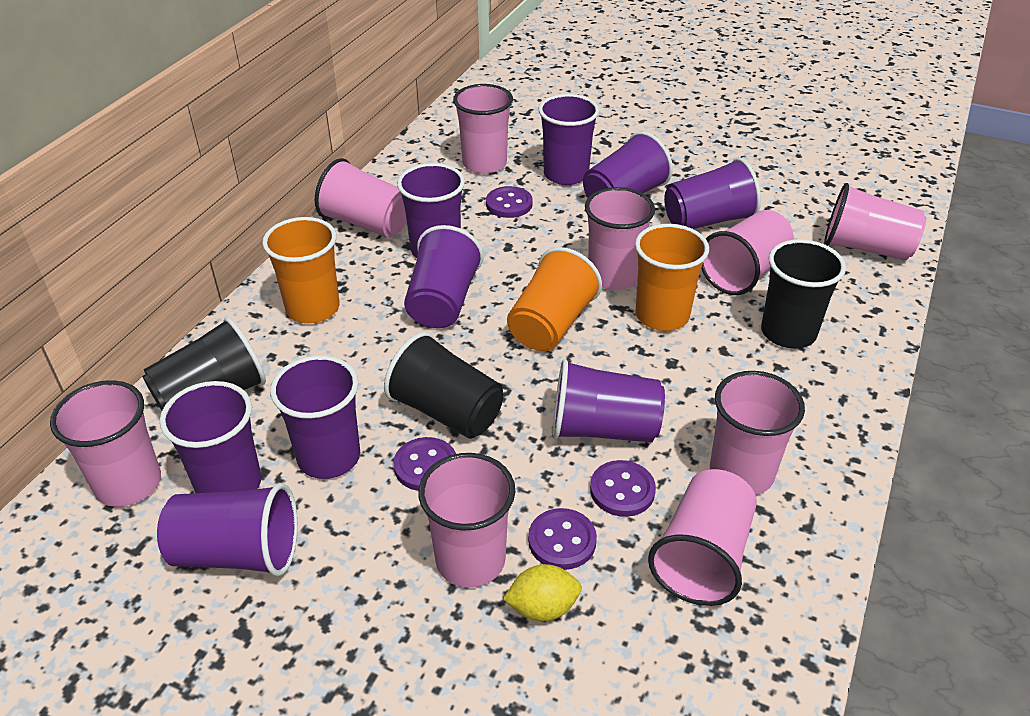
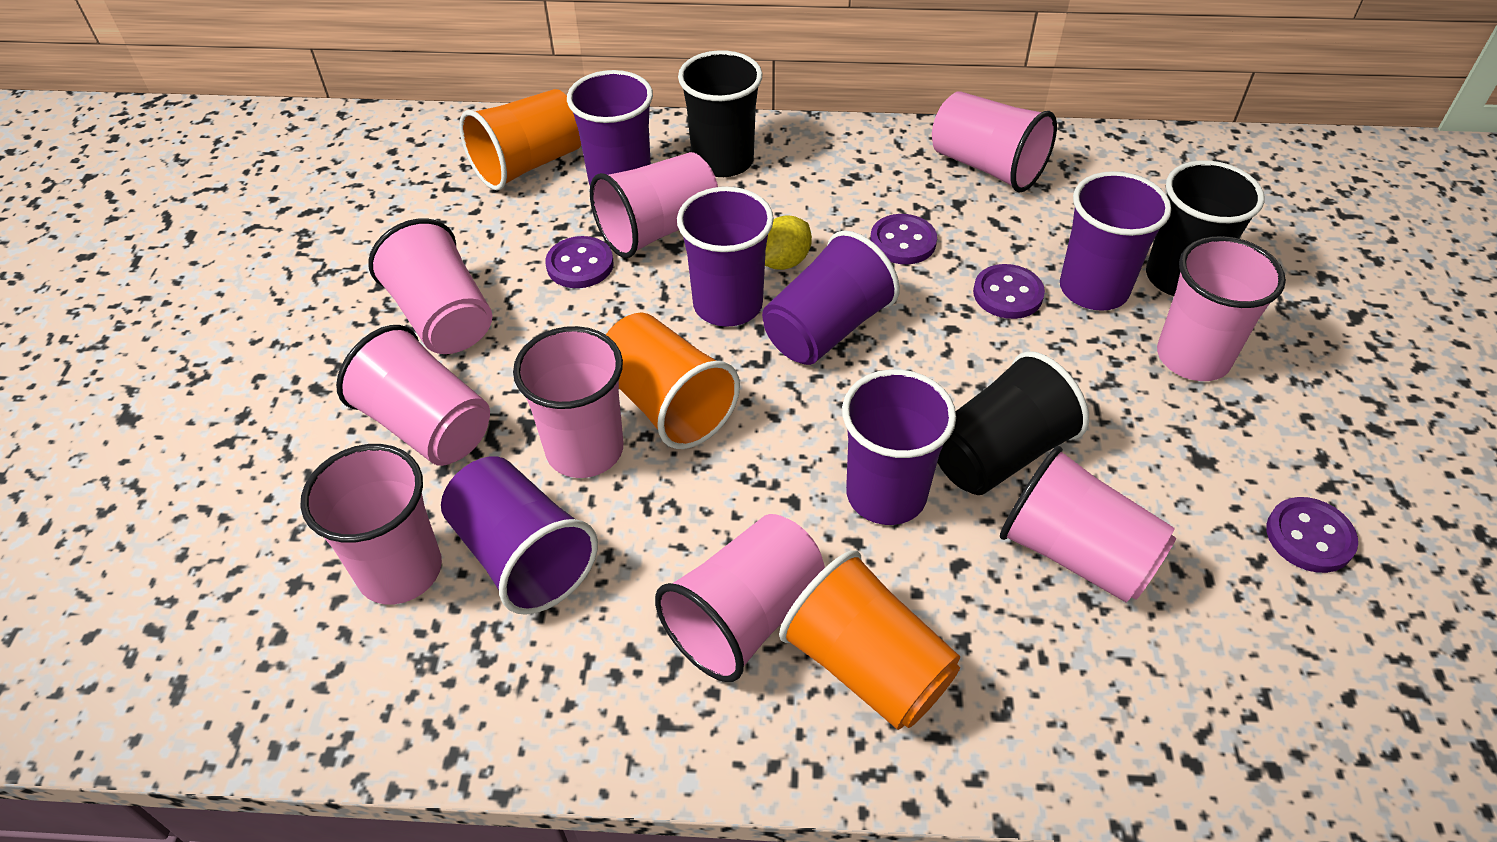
purple cup: [157,483,298,576] [160,381,261,493] [270,355,360,479] [397,163,465,258] [404,225,483,328] [539,94,599,185] [553,359,665,442] [583,131,673,198] [664,158,761,229] = 9 -> [441,456,598,615] [567,70,653,185] [677,187,774,327] [762,230,900,365] [842,369,956,525] [1060,171,1172,311] = 6

